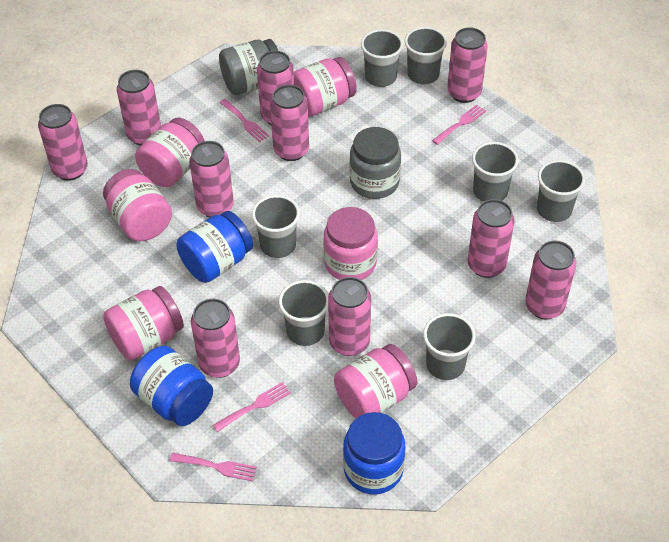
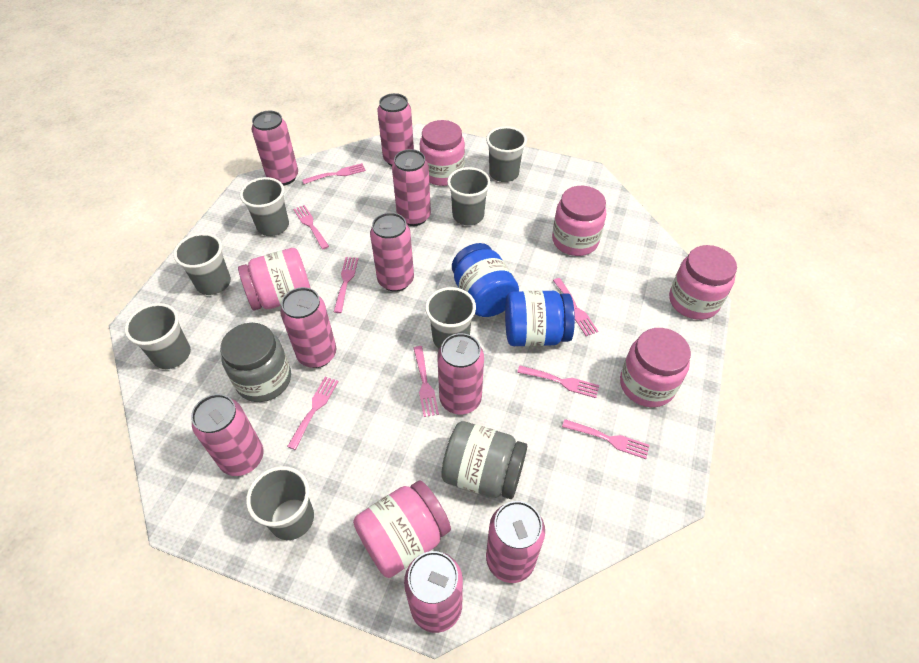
blue jar: [130,346,213,426] [176,211,253,283] [343,412,405,494] = 3 -> [452,243,519,317] [505,291,575,346] = 2
pink can: [38,104,88,181] [117,70,161,145] [189,141,234,218] [191,299,240,378] [257,51,294,125] [270,85,309,161] [328,277,371,356] [447,27,488,103] [468,199,514,278] [525,240,576,320] = 10 -> [191,394,264,476] [252,111,298,186] [280,287,337,368] [370,213,414,292] [377,93,414,166] [392,149,431,226] [404,551,463,633] [437,333,484,414] [486,501,545,583] = 9
pink fork: [169,453,257,481] [213,382,291,432] [219,99,269,142] [432,104,486,145] = 4 -> [287,377,339,450] [293,205,329,249] [302,163,366,184] [334,257,359,313] [414,346,439,417] [517,365,599,398] [553,278,599,336] [562,419,650,459] = 8

